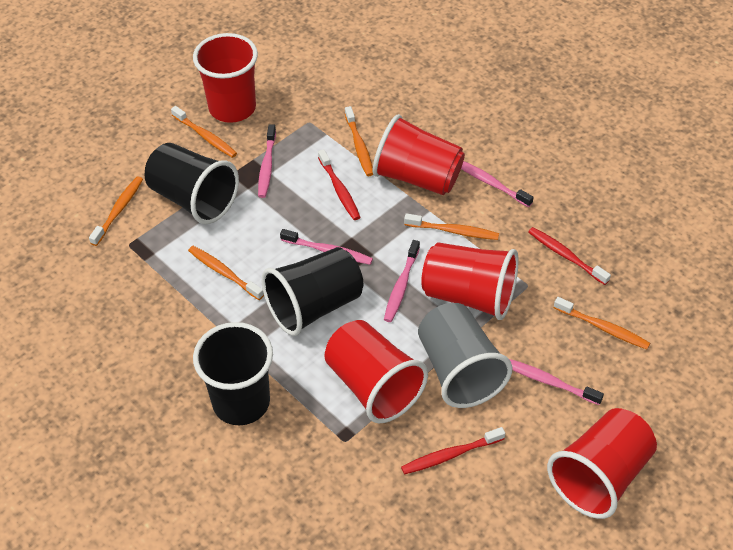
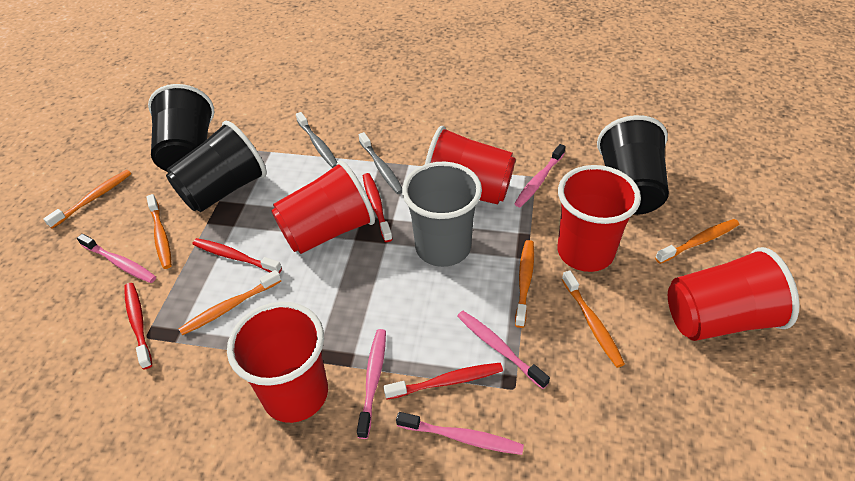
grey toothbrush: none = 0 -> [296,112,337,168] [359,132,402,194] = 2
red toothbrush: [318,149,360,220] [401,427,505,474] [528,227,611,285] = 3 -> [124,283,152,370] [193,238,282,273] [363,173,393,242] [384,363,503,399] = 4

